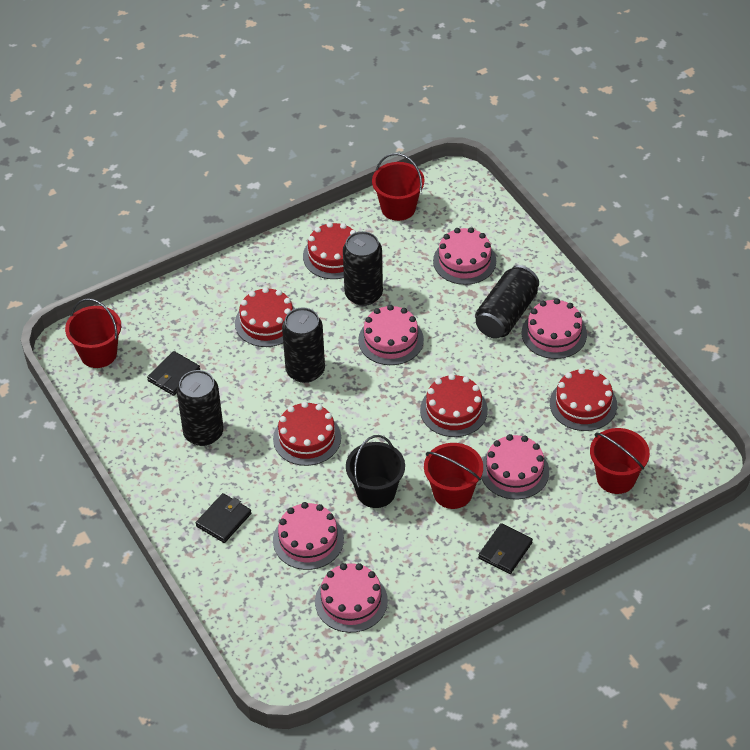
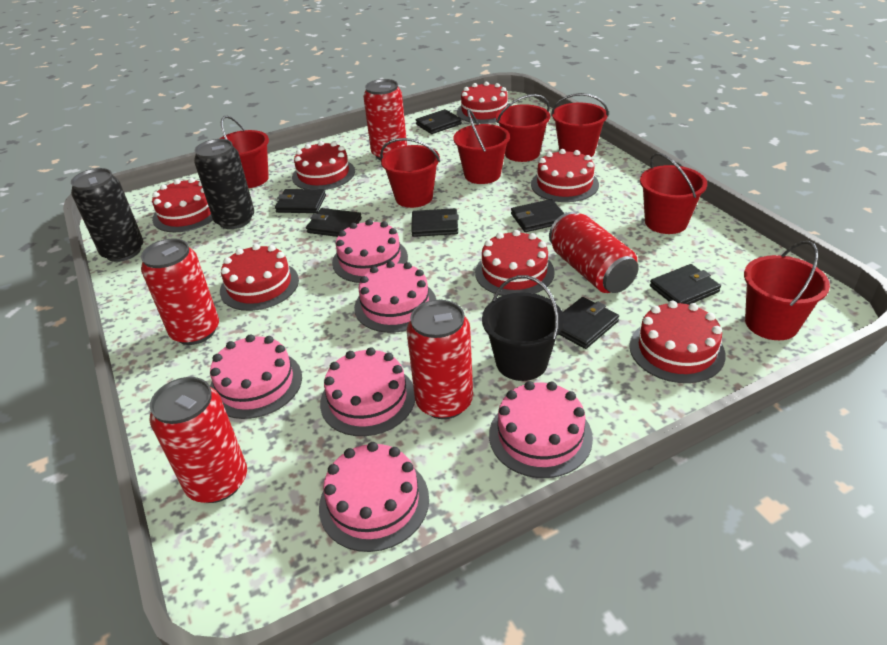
black can: [177,370,224,446] [282,307,325,383] [343,231,383,306] [475,265,539,339] = 4 -> [71,168,143,262] [194,139,254,229] = 2
black wallet: [147,351,200,396] [196,493,251,543] [478,523,533,574] = 3 -> [275,189,326,213] [306,208,362,237] [411,208,459,237] [416,109,462,134] [511,199,565,232] [559,297,619,349] [650,264,721,305] = 7
red bucket: [65,299,121,368] [372,153,424,221] [424,443,483,509] [590,428,650,494] = 4 -> [219,116,269,188] [380,138,440,208] [453,109,510,184] [496,94,550,162] [551,93,609,157] [640,153,707,234] [744,241,830,340] = 7
red cake: [235,287,295,347] [273,402,341,466] [303,222,356,279] [420,374,488,437] [550,368,617,431] = 5 -> [152,178,213,232] [220,244,299,311] [292,141,355,190] [457,82,508,124] [475,230,555,296] [531,149,599,202] [630,301,726,383] = 7
red can: none = 0 -> [141,238,219,345] [149,377,247,503] [363,79,407,160] [407,300,473,419] [549,212,639,293] = 5

